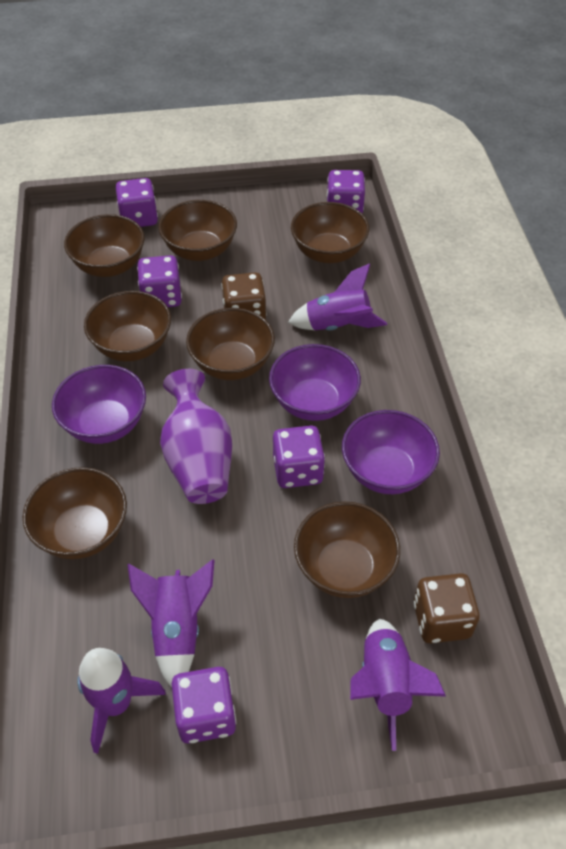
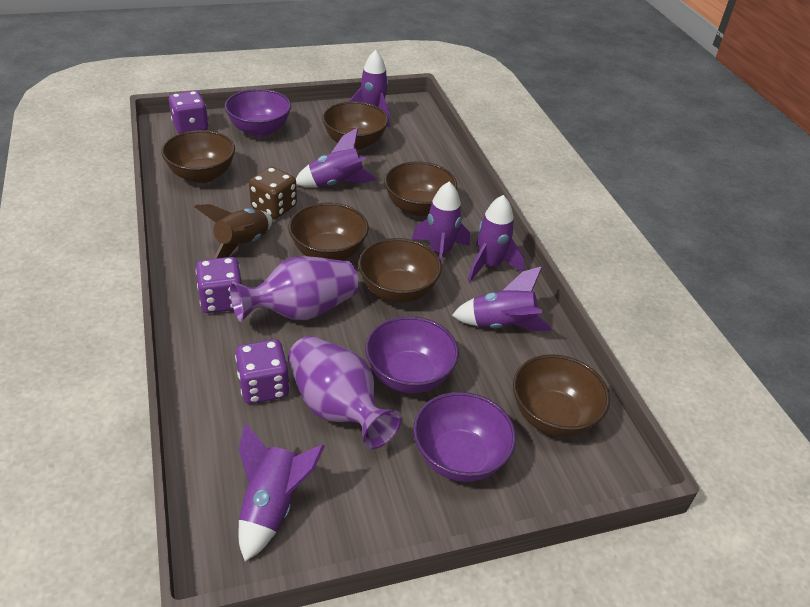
brown bowl: [23,467,127,559] [64,214,145,277] [84,291,171,361] [159,200,237,261] [186,308,275,380] [291,202,369,263] [294,501,400,598] = 7 -> [161,130,235,183] [289,203,369,260] [322,101,389,150] [358,238,442,303] [384,161,457,216] [513,354,610,437] = 6
brown dice: [221,272,266,319] [413,573,480,643] = 2 -> [249,167,297,219] = 1
brown rocket: none = 0 -> [195,204,272,259] = 1
purple dice: [116,178,158,227] [137,255,182,307] [172,667,236,743] [273,426,325,488] [327,170,365,214] = 5 -> [169,91,208,134] [196,257,242,313] [235,339,290,404] = 3
purple rocket: [77,648,166,754] [128,560,215,687] [288,263,387,331] [350,619,446,751] = 4 -> [239,423,325,561] [296,128,377,187] [348,50,390,127] [412,181,470,265] [452,266,553,331] [468,195,524,282] = 6
purple vase: [160,369,232,504] = 1 -> [230,256,358,322] [288,336,402,449] = 2

